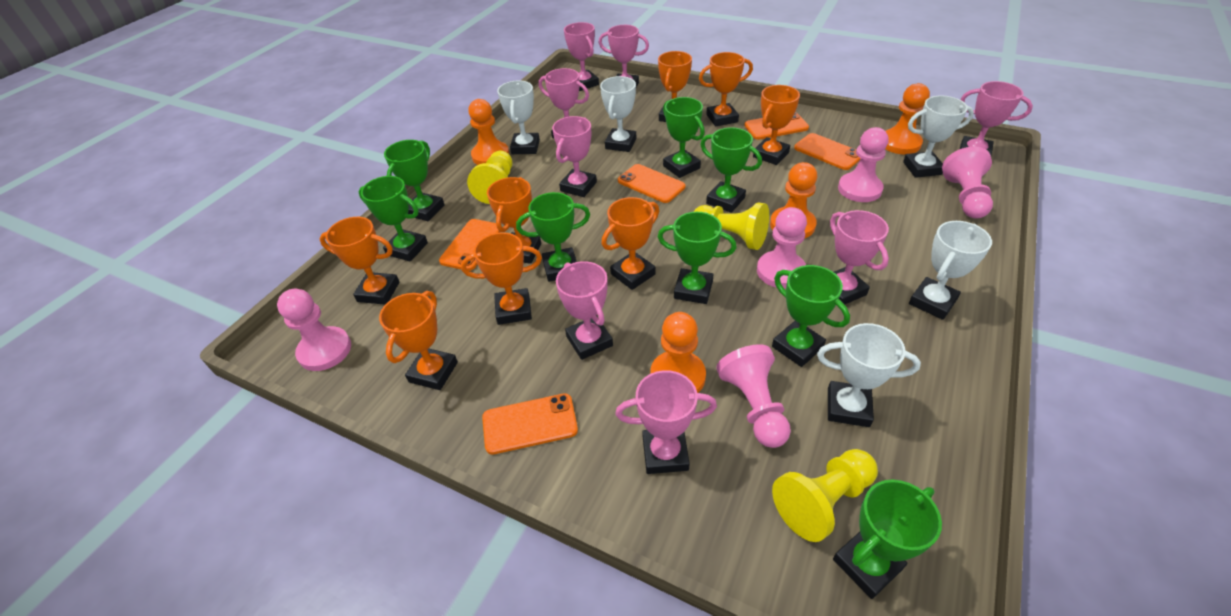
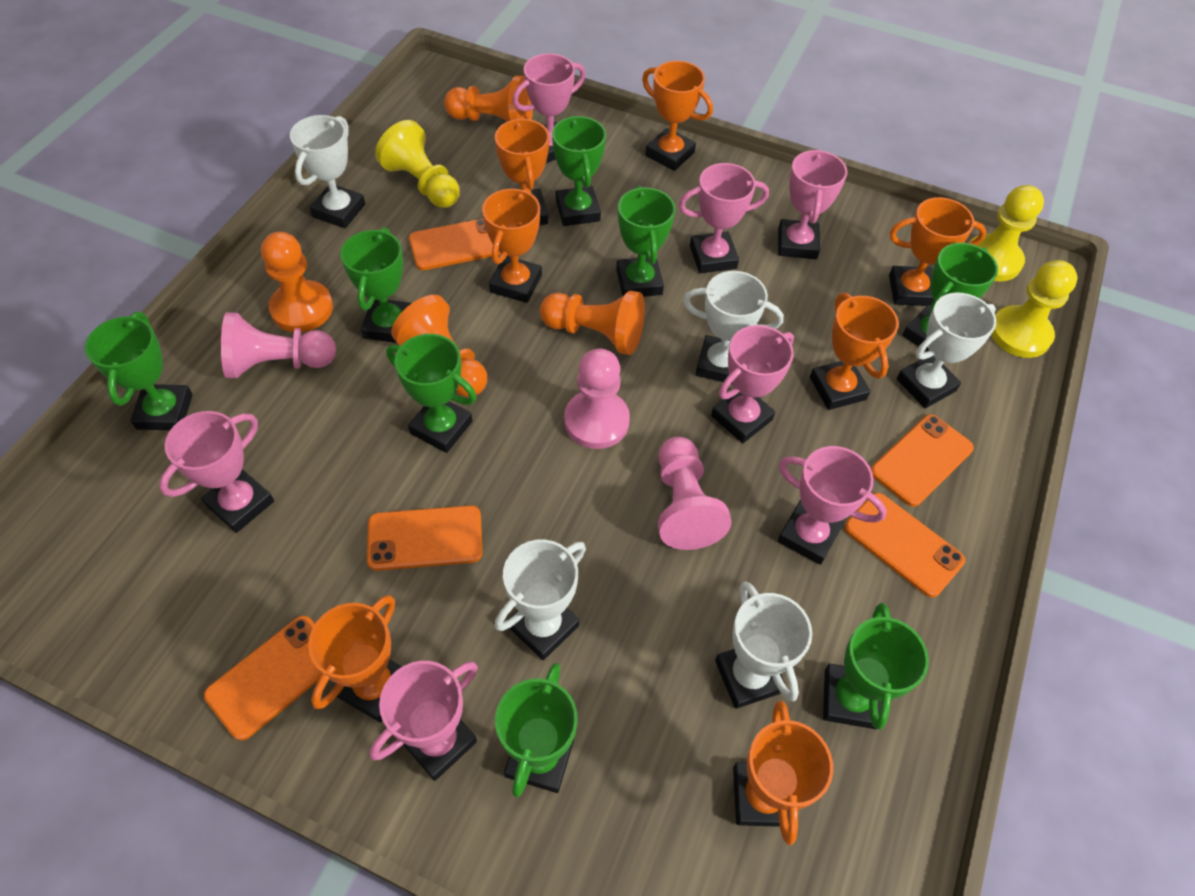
orange trophy: [319,217,400,305] [379,291,458,390] [461,232,542,325] [487,177,541,264] [601,197,659,290] [658,51,692,122] [699,52,753,127] [753,85,800,165] = 8 -> [308,595,402,723] [482,188,542,303] [495,118,549,225] [642,61,713,171] [733,701,833,845] [810,293,899,410] [889,197,986,306] = 7
pink pawn: [277,289,351,371] [716,344,791,448] [757,207,807,288] [838,127,888,202] [942,147,993,219] = 5 -> [221,312,336,378] [564,348,630,449] [658,437,732,550] = 3
pink trophy: [539,68,589,138] [552,116,597,197] [556,261,613,360] [564,22,599,91] [599,25,649,87] [615,370,717,474] [830,210,889,305] [960,81,1033,155] = 8 -> [159,411,274,533] [369,661,478,781] [513,54,586,163] [679,163,769,273] [711,325,794,443] [778,149,847,259] [778,446,887,565] = 7

